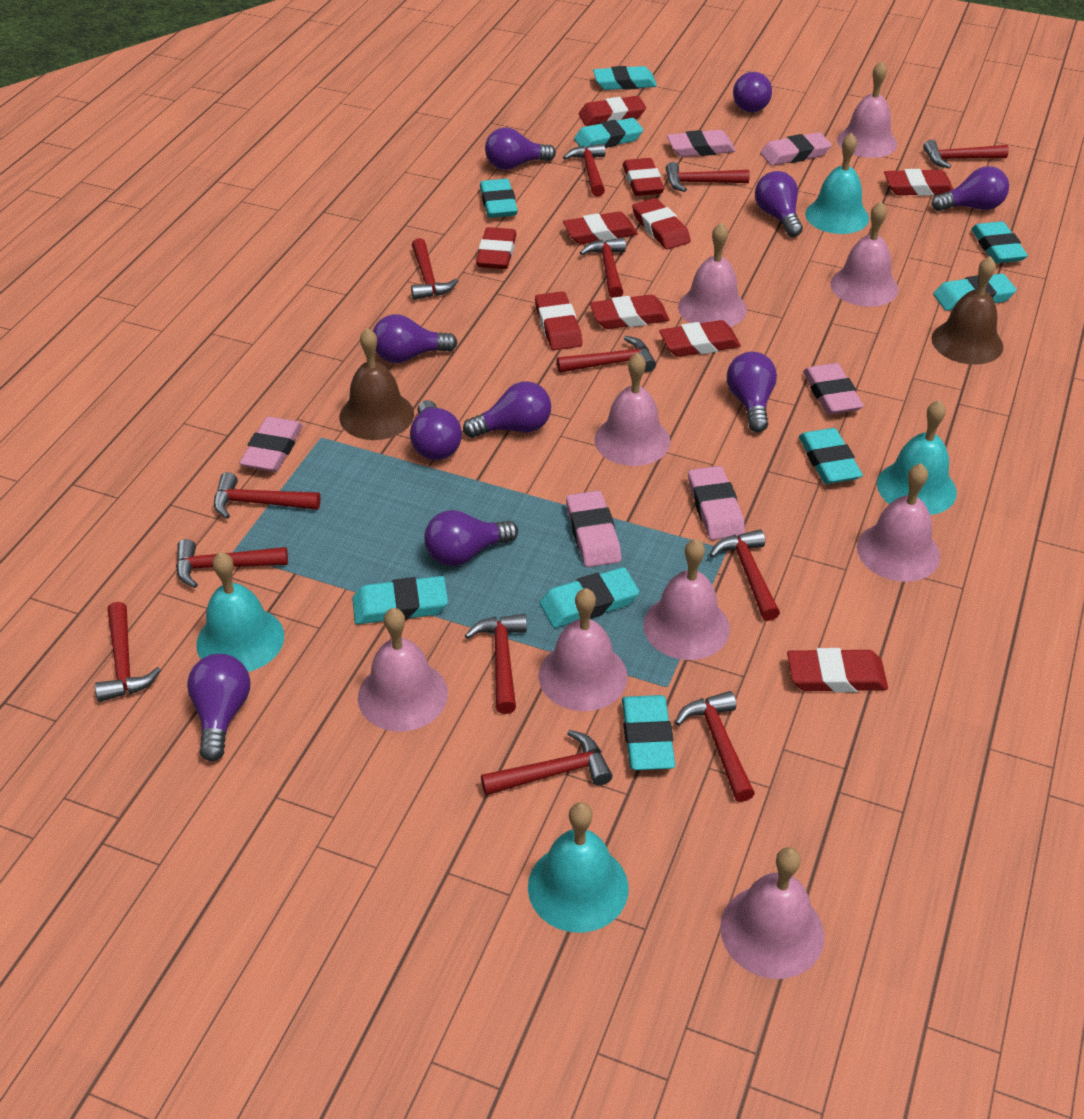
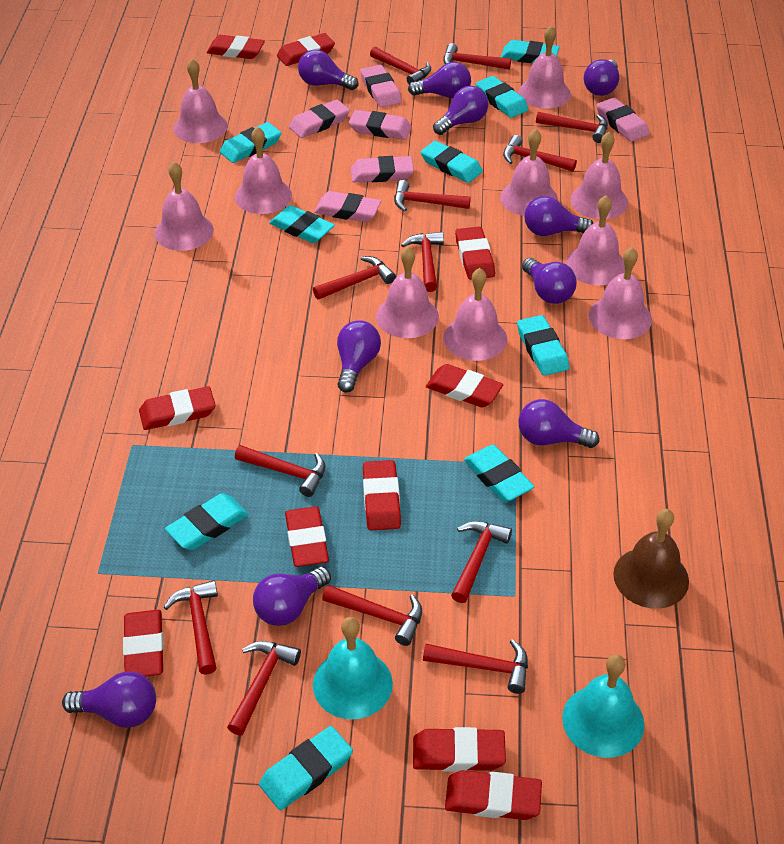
brown bell: [339,328,414,440] [931,256,1003,365] = 2 -> [613,509,689,609] = 1
pink bell: [358,608,448,731] [538,588,627,711] [594,353,670,466] [643,539,730,660] [678,223,747,327] [720,847,824,979] [830,201,898,307] [837,61,897,158] [857,463,940,582] = 9 -> [155,162,214,251] [174,59,228,143] [235,127,292,214] [376,246,439,338] [443,268,507,361] [501,129,558,216] [518,26,571,109] [566,195,625,285] [570,132,628,219] [589,247,652,339] = 10
turquoise bell: [196,552,284,672] [528,802,629,933] [805,133,869,234] [877,400,957,515] = 4 -> [313,617,393,719] [562,654,644,758] = 2

